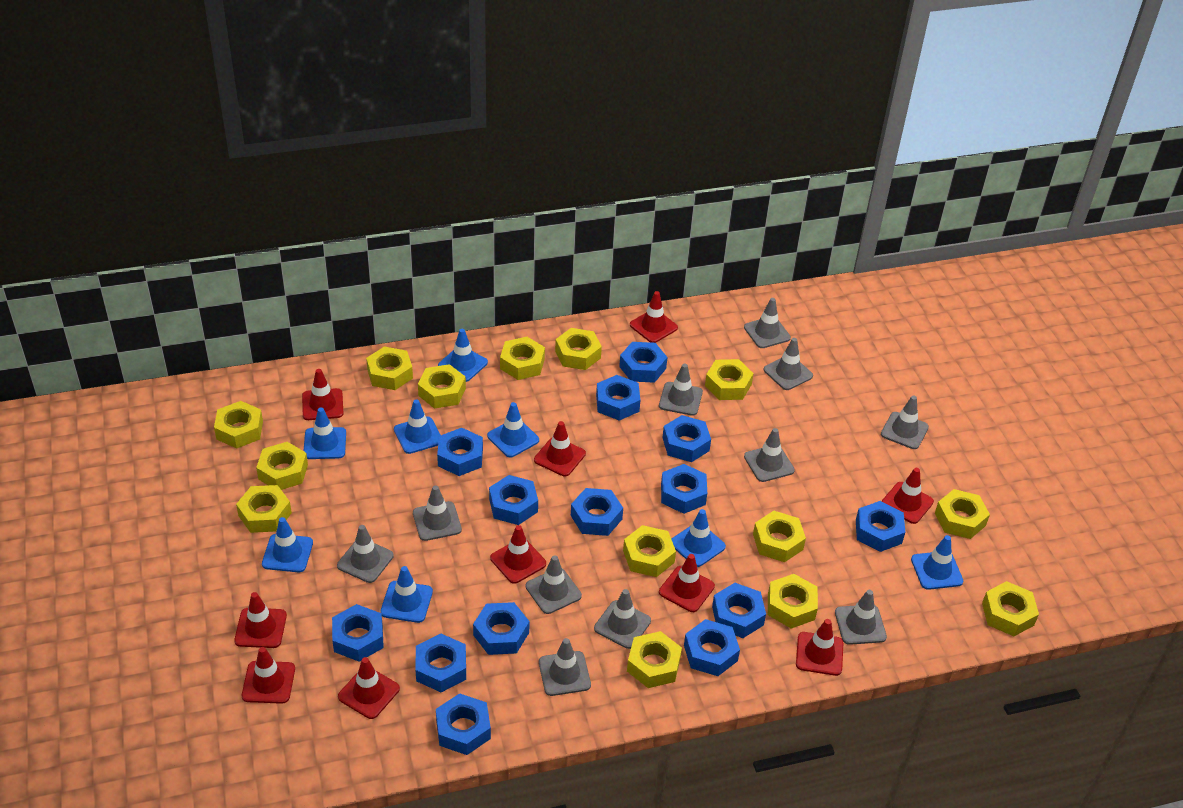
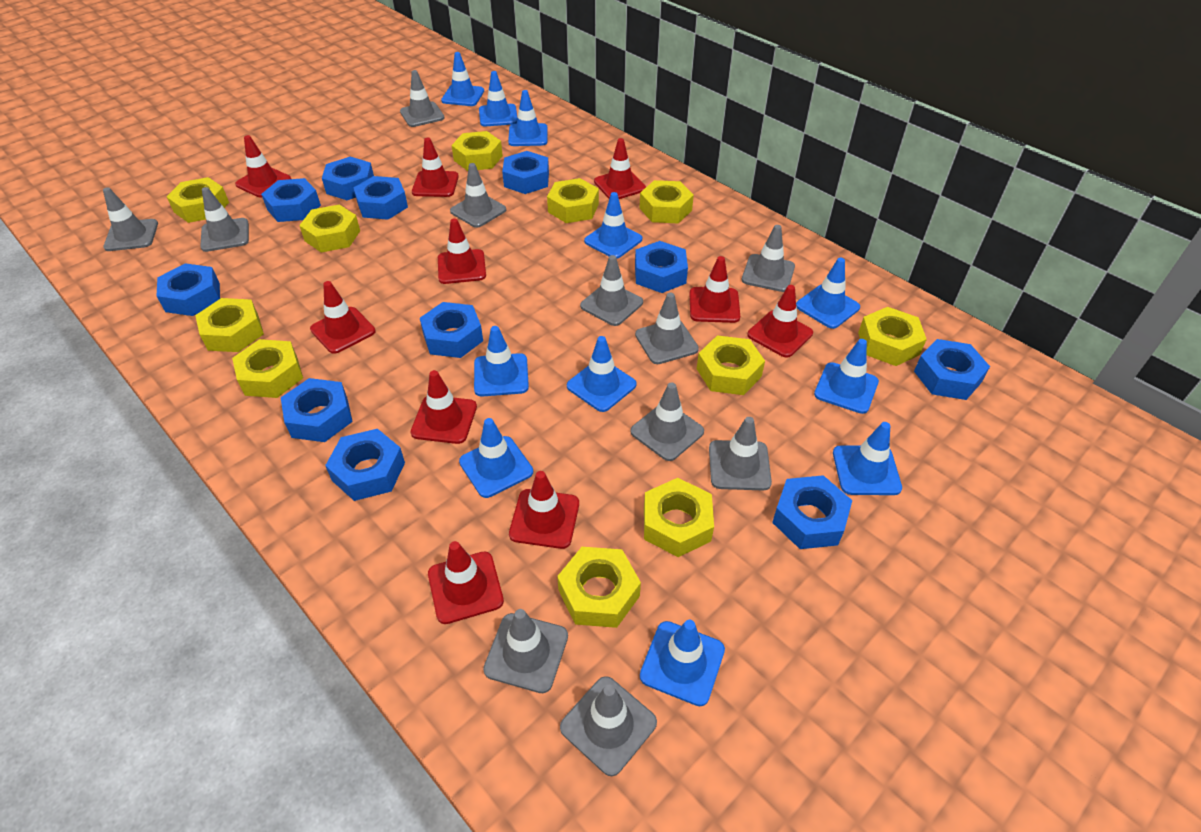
blue nut: [332,604,384,662] [415,634,466,693] [436,693,491,755] [437,428,483,476] [473,602,530,655] [489,475,538,525] [571,488,623,536] [596,375,640,421] [619,342,667,383] [661,464,707,514] [662,415,711,462] [684,619,740,676] [712,583,766,638] [856,501,905,552] = 14 -> [157,263,220,316] [261,178,321,222] [281,378,353,442] [322,157,374,200] [325,429,405,501] [354,176,408,220] [420,302,483,358] [502,151,549,194] [635,241,688,293] [772,475,852,549] [914,339,990,400] = 11
blue traffic cone: [262,517,313,572] [304,408,346,459] [381,566,433,623] [394,399,440,454] [438,329,488,382] [487,402,539,457] [671,509,726,567] [911,535,963,590] = 8 -> [441,52,484,106] [459,418,533,498] [474,326,529,396] [479,71,518,126] [508,90,547,146] [567,336,637,412] [584,192,642,258] [640,620,725,706] [796,258,860,329] [814,339,879,414] [833,422,902,495] = 11
yellow nut: [214,401,263,448] [236,485,292,533] [256,442,308,490] [366,346,413,390] [418,364,466,409] [500,337,545,380] [555,328,602,370] [623,525,676,577] [627,631,682,688] [705,359,754,400] [753,511,806,562] [768,574,818,629] [935,489,990,539] [982,581,1039,636] = 14 -> [167,177,229,223] [195,298,264,352] [232,339,303,398] [299,205,360,253] [451,131,503,171] [547,178,599,223] [557,547,641,628] [640,180,694,224] [644,478,714,557] [697,336,765,395] [858,307,927,366] = 11

